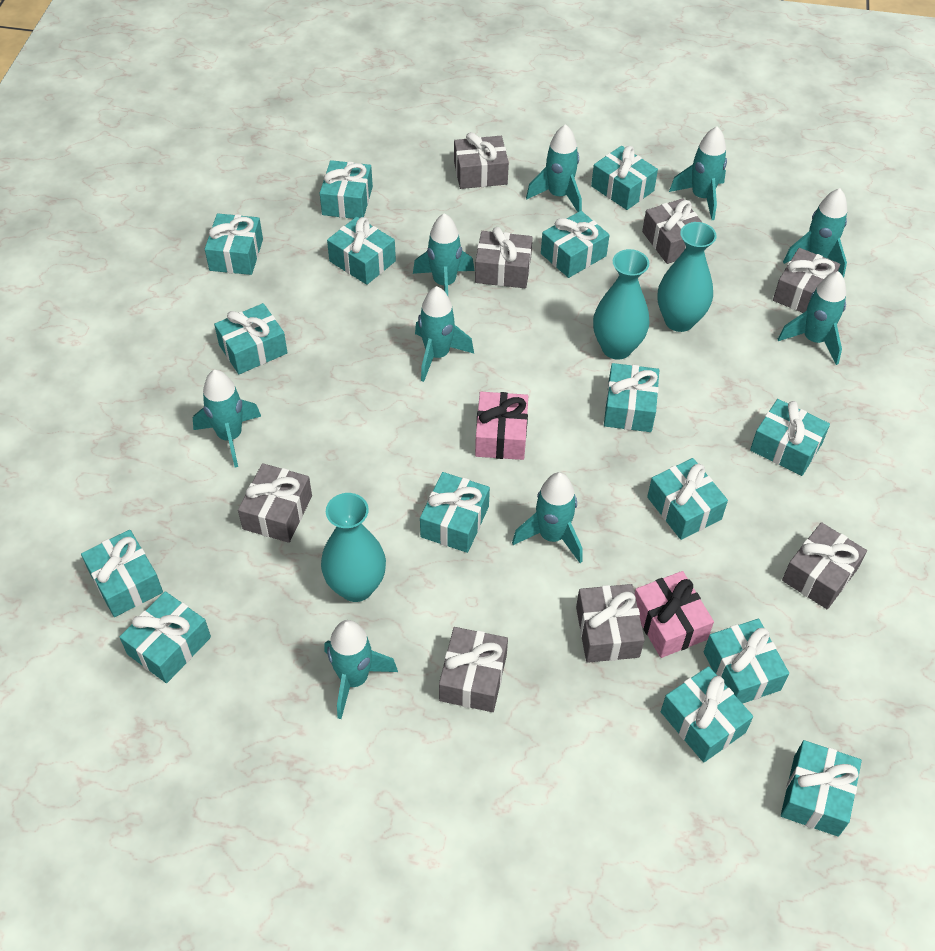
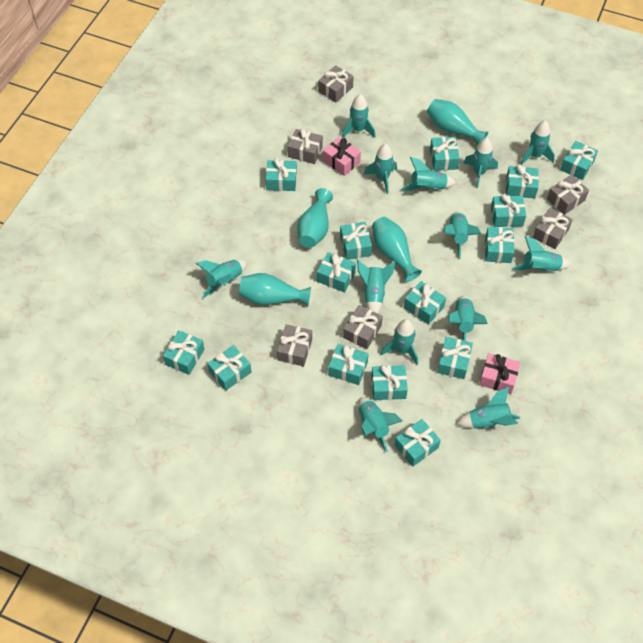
grey gift: [238,463,312,543] [439,627,508,712] [454,132,509,189] [475,227,533,288] [576,584,645,663] [642,198,703,264] [773,248,840,313] [782,522,867,609] = 8 -> [277,324,312,367] [288,128,323,164] [318,65,354,102] [343,305,383,349] [533,208,573,249] [547,175,589,215] = 6
turquoise rocket: [193,370,261,467] [325,620,398,719] [413,213,475,296] [415,286,474,382] [512,472,583,563] [526,124,582,212] [669,126,727,220] [778,271,846,365] [783,188,847,278] = 9 -> [196,259,247,298] [342,94,376,138] [357,260,395,314] [358,397,402,452] [364,144,397,194] [381,319,418,365] [401,157,456,191] [444,211,481,259] [448,295,488,341] [456,387,520,429] [463,138,498,188] [512,236,571,272] [520,121,555,165] = 13
turquoise vase: [321,493,386,602] [593,249,649,360] [657,222,717,332] = 3 -> [239,273,311,306] [297,188,333,248] [372,217,422,282] [427,99,488,145] = 4

